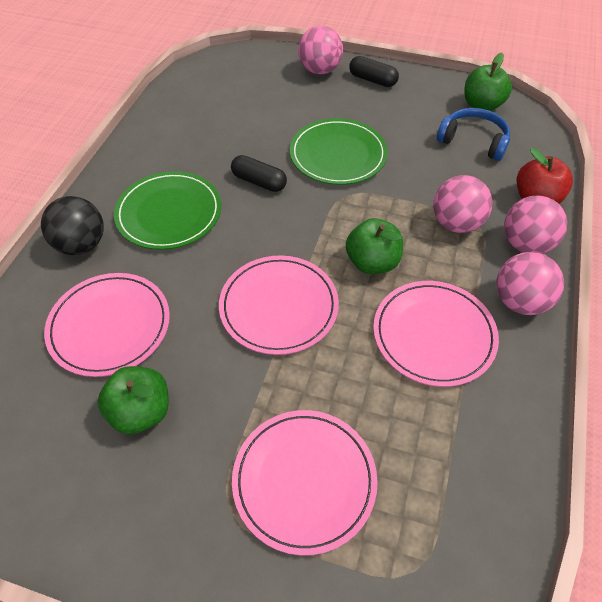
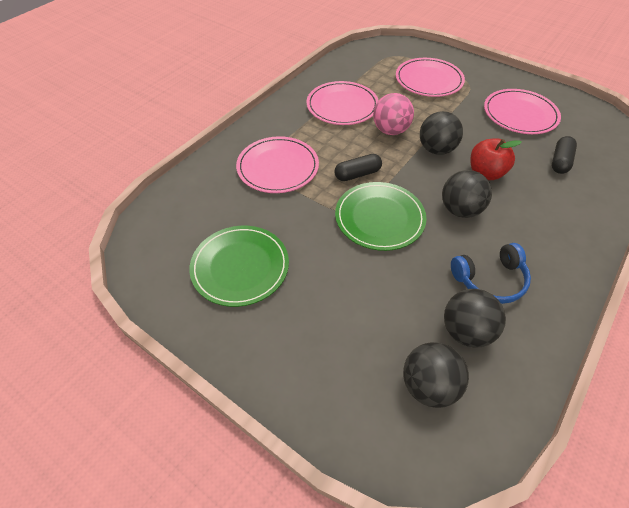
black ball: [41,196,104,255] = 1 -> [403,342,469,408] [420,111,463,155] [442,170,492,218] [444,289,506,348] = 4
green apple: [97,366,169,435] [346,218,403,274] [464,53,512,111] = 3 -> none = 0
pink ball: [298,26,343,74] [433,175,493,233] [496,252,564,315] [504,195,567,254] = 4 -> [373,93,414,135] = 1

